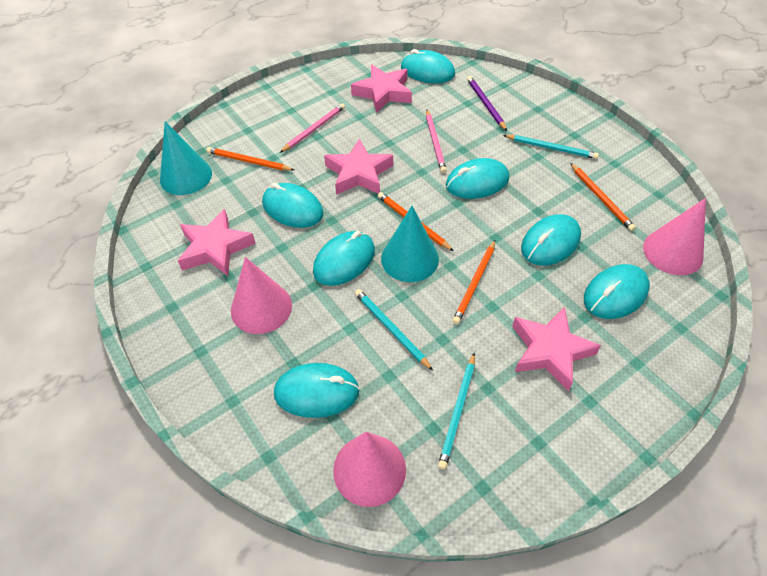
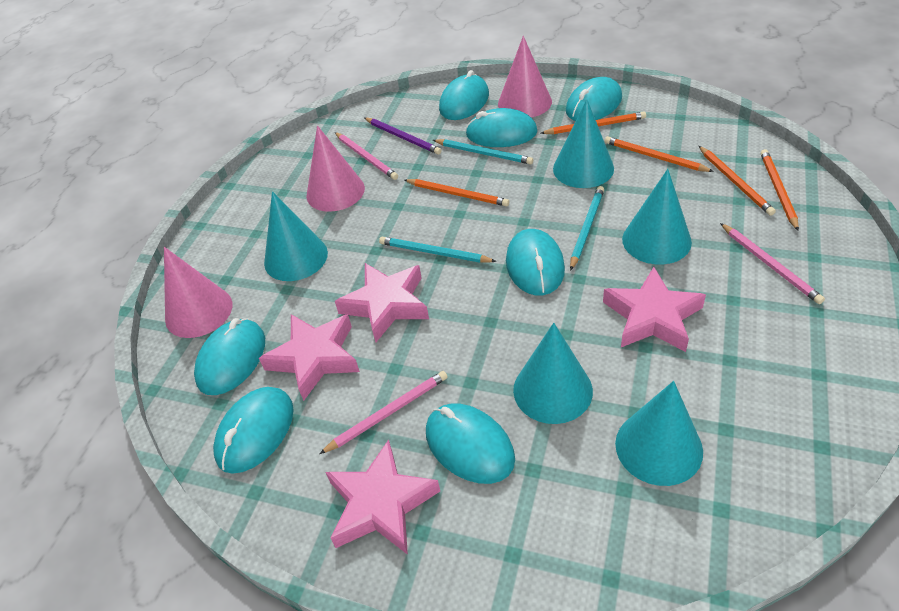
orange pencil: [207,147,294,171] [378,192,453,251] [452,240,495,324] [570,163,636,231] = 4 -> [405,179,509,207] [541,112,646,134] [605,136,714,172] [699,146,776,216] [760,149,799,231] = 5
pink pencil: [280,103,345,153] [426,110,447,173] = 2 -> [319,371,448,454] [335,132,398,180] [720,223,825,304] = 3
turquoise cone: [160,121,212,195] [381,206,439,282] = 2 -> [264,191,328,281] [513,323,593,424] [553,99,614,188] [615,381,703,486] [622,169,692,265] = 5

